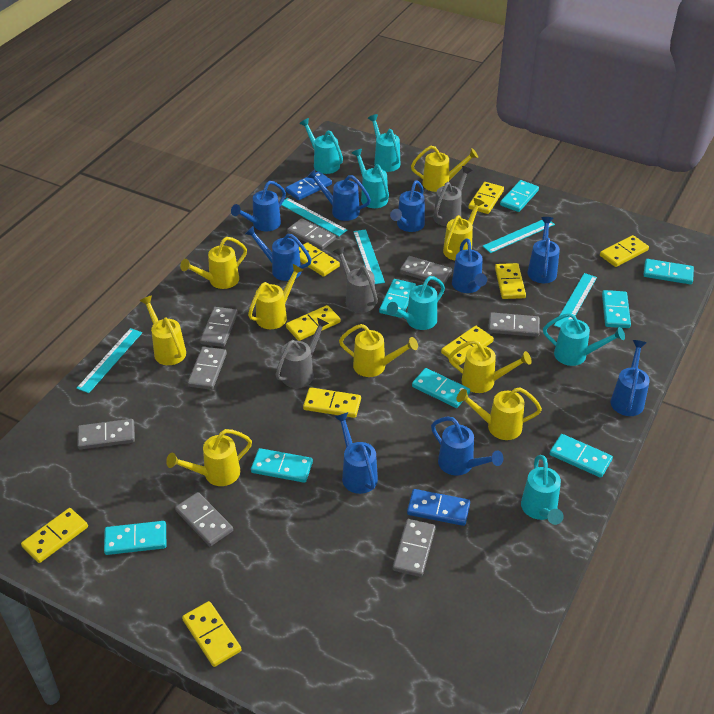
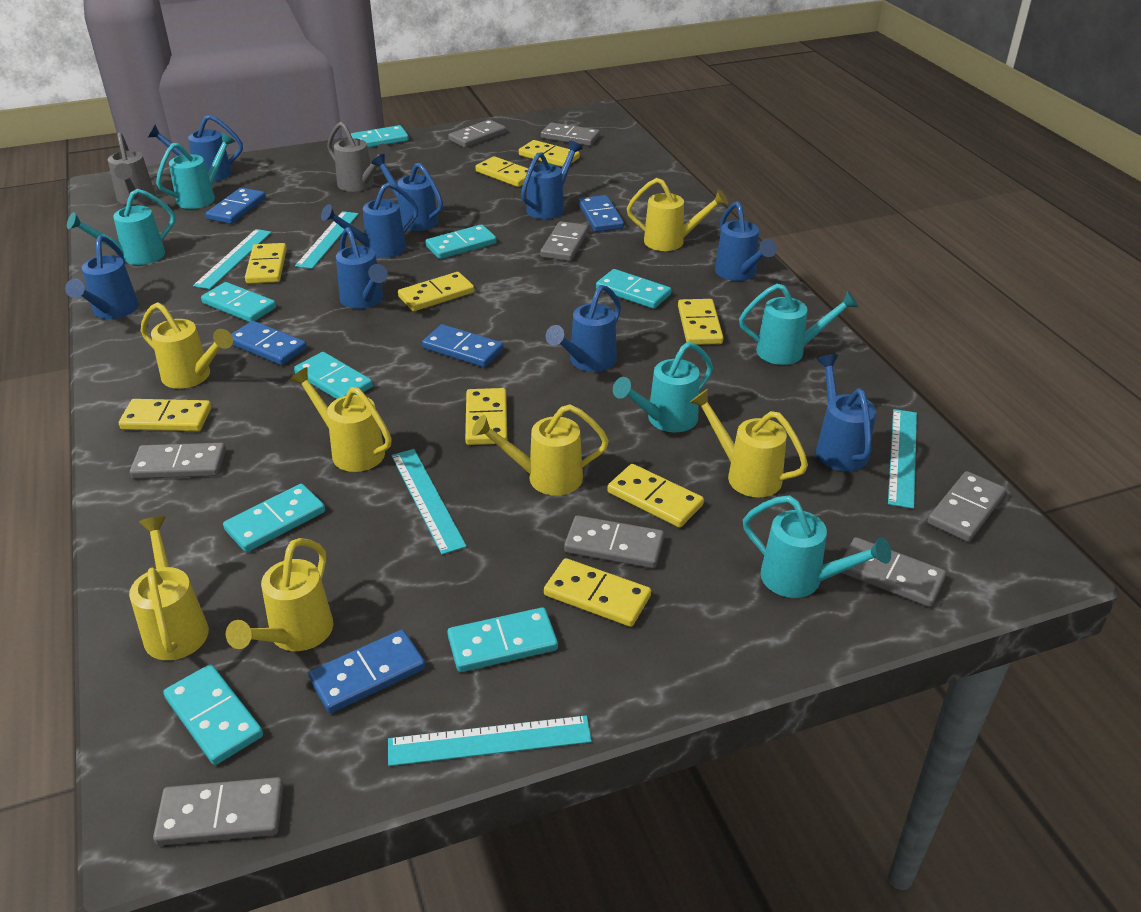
blue domino: [285,171,332,201] [407,489,470,526] = 2 -> [206,187,266,224] [231,321,307,365] [308,630,426,713] [422,324,503,367] [579,195,624,232] = 5
grey watering can: [276,317,329,388] [333,247,378,313] [433,166,473,226] = 3 -> [108,132,155,205] [327,122,392,192] = 2
turquoise watering can: [299,118,343,174] [352,149,389,208] [368,114,400,172] [387,276,445,330] [521,455,564,525] [543,313,625,366] = 6 -> [67,189,175,265] [156,132,235,209] [613,342,713,432] [739,284,859,365] [743,495,891,598] = 5
yellow watering can: [140,295,186,365] [166,429,252,486] [180,237,247,289] [248,264,303,329] [339,324,418,377] [411,146,478,192] [443,198,484,260] [448,340,532,393] [457,388,542,440] = 9 -> [129,516,209,660] [141,302,233,389] [226,538,333,651] [289,367,392,472] [472,404,609,496] [627,178,728,251] [690,389,808,497] = 7

